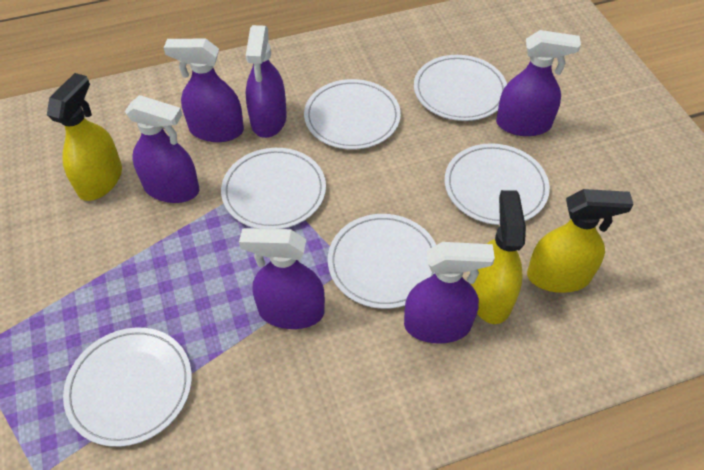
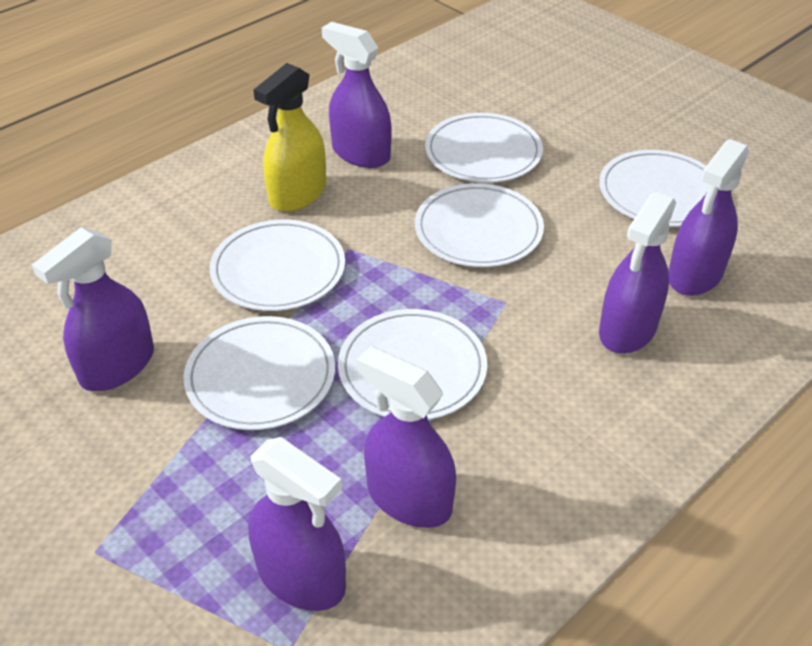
yellow spray bottle: [47,73,122,201] [471,190,526,324] [527,189,633,293] = 3 -> [253,63,326,212] = 1

